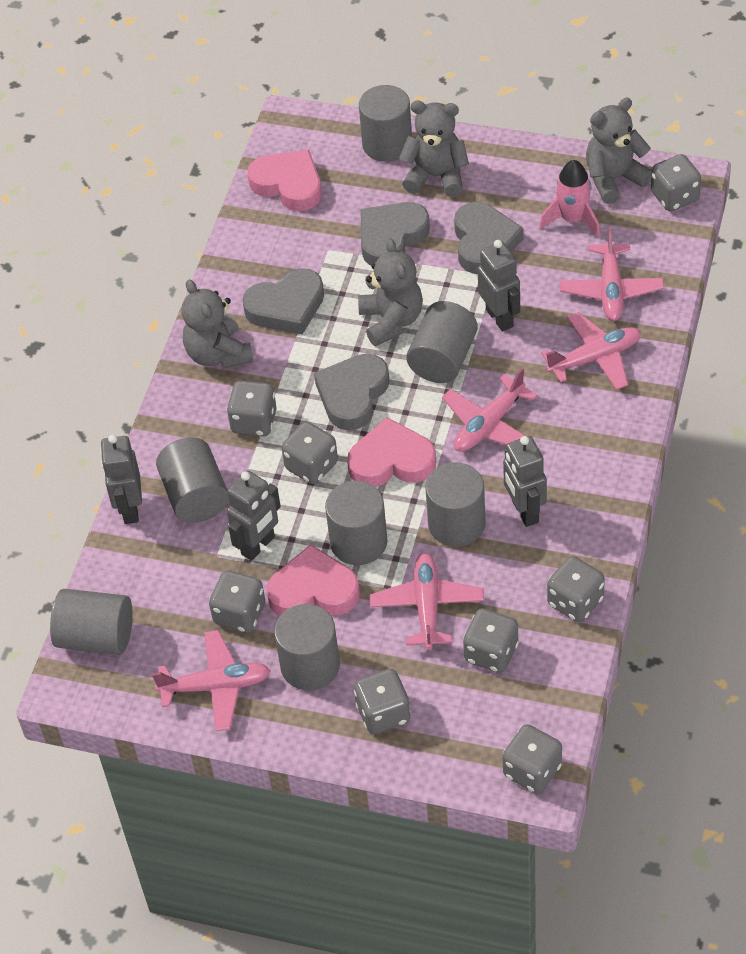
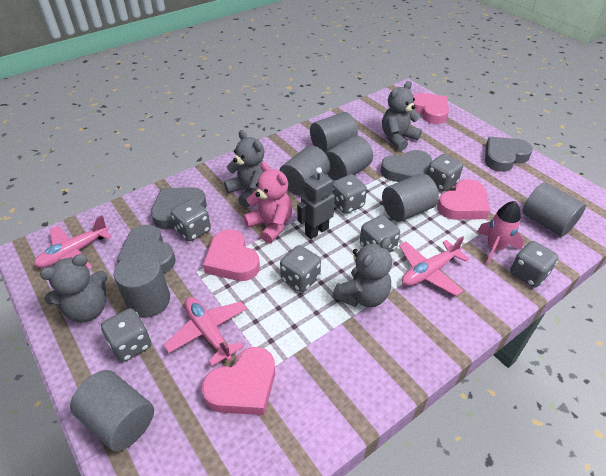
grey dice: [209,571,265,633] [227,381,277,436] [282,422,338,484] [354,669,411,734] [463,608,519,673] [503,724,562,794] [547,556,605,622] [651,154,701,211] = 8 -> [101,308,151,362] [171,199,211,241] [280,245,321,292] [333,174,367,214] [360,215,400,253] [427,154,463,192] [510,241,559,287] = 7
grey robot: [100,435,142,524] [227,470,281,561] [478,240,520,332] [503,436,547,527] = 4 -> [297,167,335,239] = 1
pink heart: [248,150,322,211] [266,544,360,616] [347,417,436,487] = 3 -> [202,347,275,415] [203,229,260,281] [413,93,449,124] [437,179,490,220] = 4
pink plane: [152,630,271,731] [370,553,484,650] [442,367,538,452] [541,312,641,390] [560,227,664,321] = 5 -> [34,215,112,269] [164,297,247,366] [399,236,469,296] = 3
pink teddy bear: none = 0 -> [243,162,292,243] = 1

